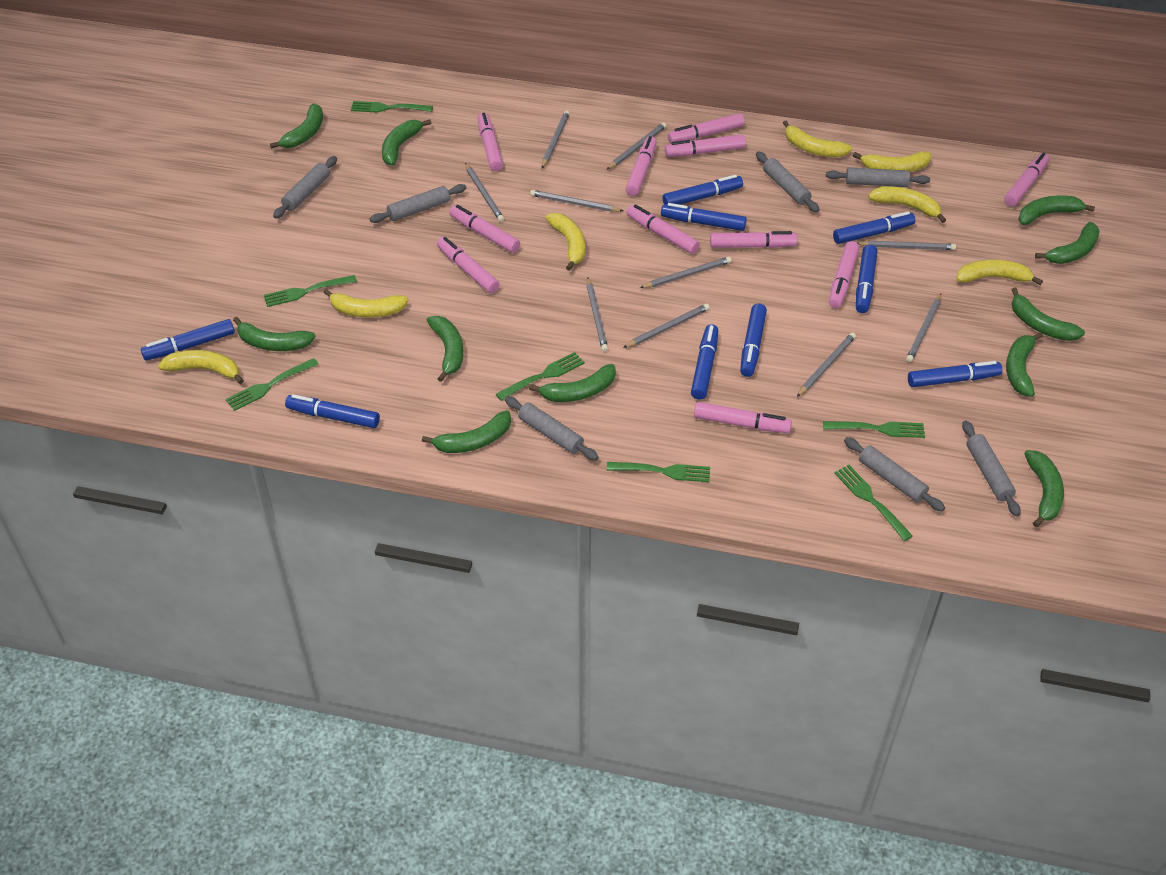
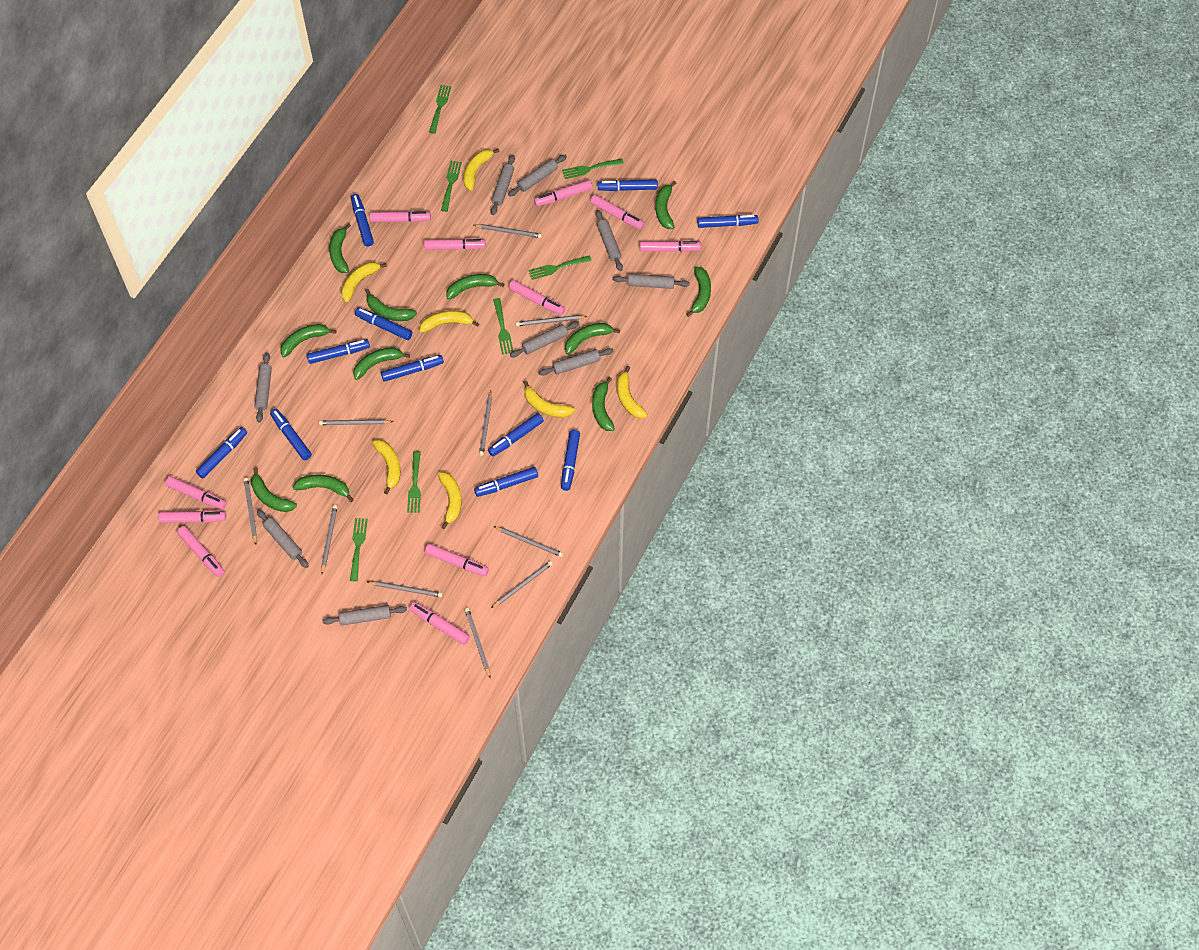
blue marker: [141,319,235,361] [285,394,380,428] [661,203,747,231] [663,175,743,205] [691,324,718,400] [740,303,767,377] [833,211,915,244] [856,245,877,313] [908,361,1002,387] = 9 -> [196,427,247,478] [270,409,312,460] [307,339,370,364] [351,194,374,247] [355,307,412,340] [381,355,444,382] [474,467,538,497] [488,413,544,456] [561,430,580,491] [598,179,658,191] [697,215,758,228] = 11
grey rolling pin: [273,156,337,219] [370,184,466,223] [505,397,598,460] [756,151,819,212] [826,167,930,187] [844,437,945,511] [962,421,1021,516] = 7 -> [254,352,272,423] [257,509,309,568] [322,605,407,626] [491,155,515,215] [508,155,567,197] [510,321,579,357] [539,348,614,376] [596,210,623,271] [613,274,690,289] = 9

